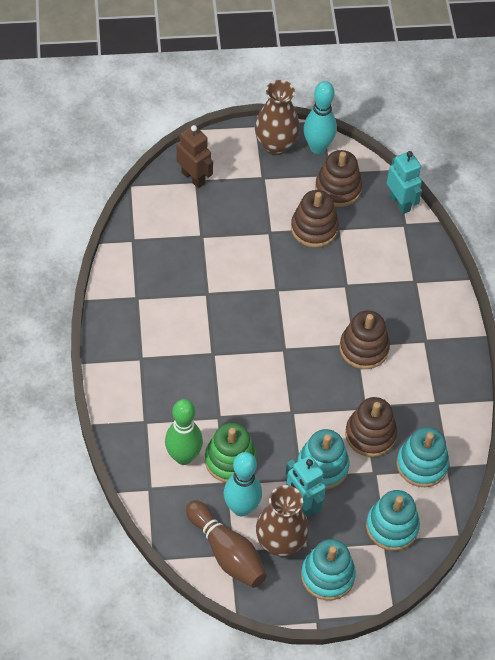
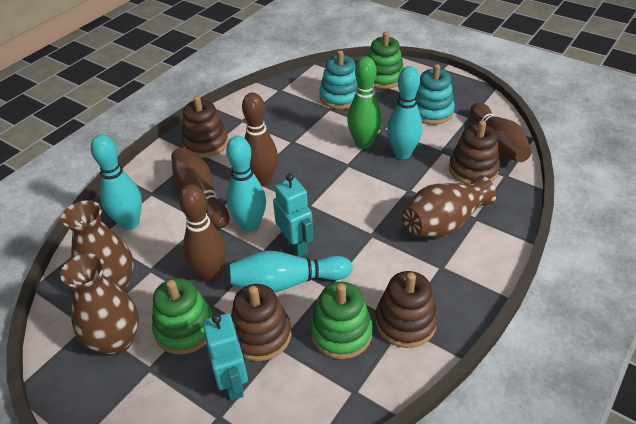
brown bowling pin: [186,500,267,588] = 1 -> [171,147,229,228] [179,184,226,282] [242,92,278,186] [470,103,531,162] = 4
brown robot: [176,125,213,188] = 1 -> none = 0
brown vase: [255,80,300,155] [256,485,309,556] = 2 -> [60,254,139,356] [61,200,134,291] [402,176,496,238] = 3
green stacking toy: [205,423,257,483] = 1 -> [152,278,214,355] [310,282,373,359] [368,32,404,89] = 3
turquoise bowling pin: [224,452,262,517] [303,81,337,154] = 2 -> [91,134,142,230] [226,136,266,232] [230,251,353,292] [387,66,422,159] = 4
turquoise stacking toy: [297,429,350,489] [301,539,356,601] [366,490,420,551] [397,427,449,487] = 4 -> [319,50,358,109] [416,64,455,125] = 2

